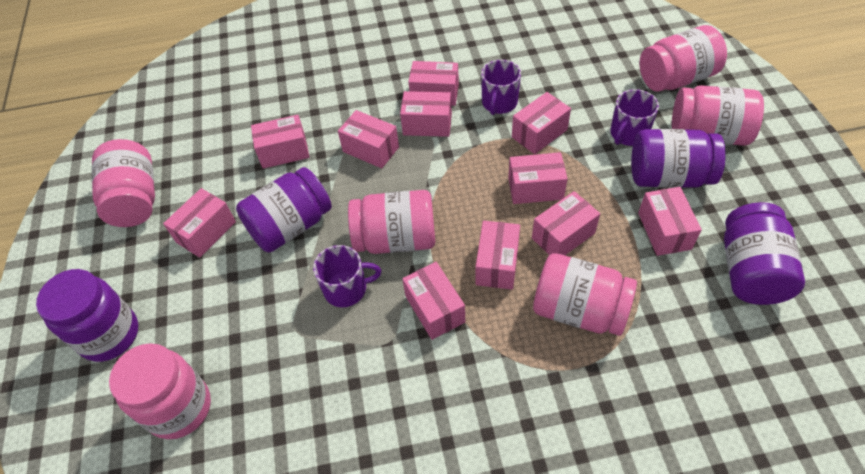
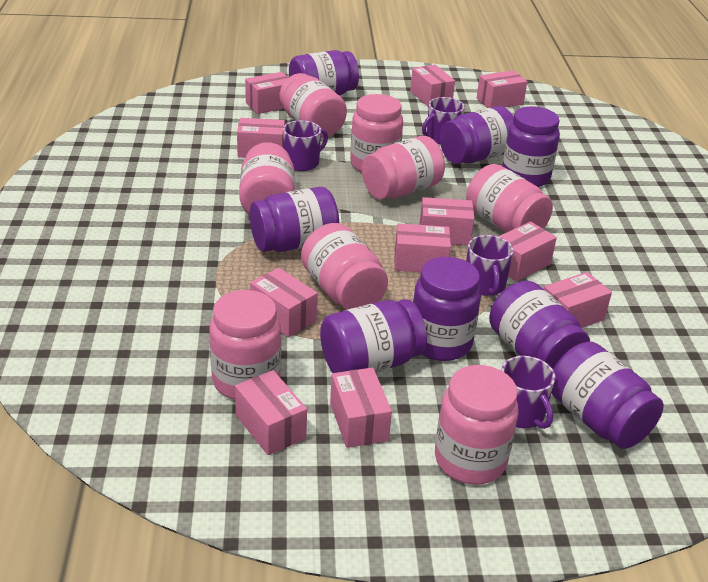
pink jar: [92,139,155,227] [109,343,211,439] [348,190,435,254] [533,253,637,336] [639,25,727,92] [672,85,764,146] = 6 -> [209,290,281,400] [239,142,295,215] [279,73,347,138] [301,223,388,310] [350,94,403,172] [362,136,445,199] [435,365,519,485] [466,164,553,233] = 8
purple jar: [36,269,138,362] [236,167,332,252] [631,129,726,188] [724,202,805,305] = 4 -> [250,187,339,252] [289,50,359,95] [320,299,427,373] [413,257,481,361] [440,106,514,164] [489,281,590,369] [502,106,560,187] [552,342,664,449] = 8
purple mug: [313,245,381,307] [481,60,521,115] [610,89,659,146] = 3 -> [283,120,328,171] [422,97,465,144] [466,235,514,296] [501,356,555,429] = 4

